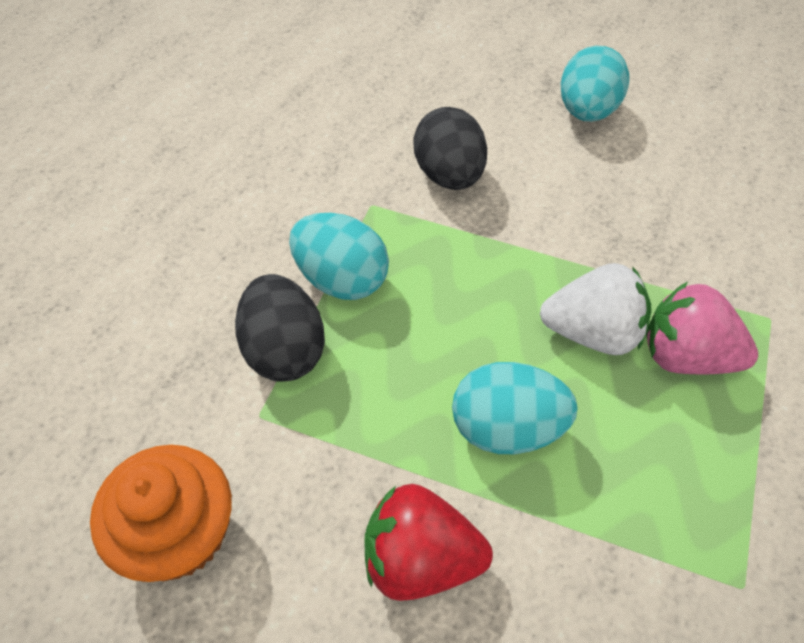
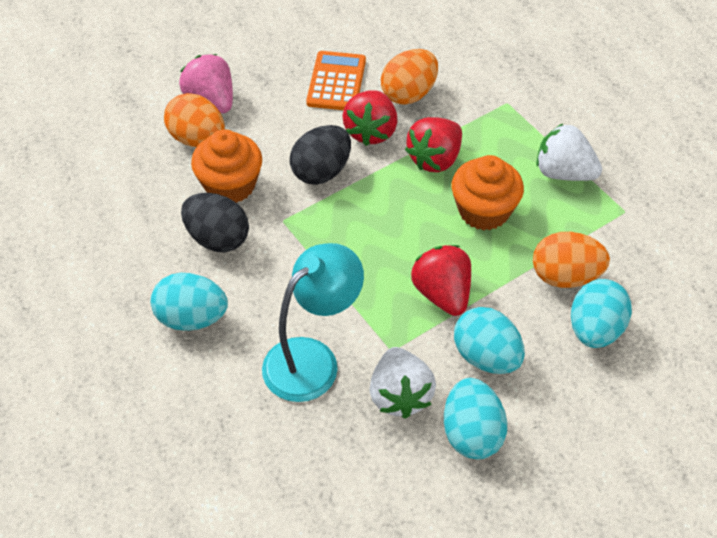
orange calculator: none = 0 -> [306,51,366,110] = 1
orange cupcake: [90,445,232,582] = 1 -> [191,129,262,203] [452,155,524,231] = 2
orange egg: none = 0 -> [164,93,225,147] [381,49,438,105] [533,232,610,288] = 3
red strawberry: [365,484,493,601] = 1 -> [342,90,398,146] [405,117,462,172] [411,245,471,316] = 3
turquoise egg: [289,213,389,300] [452,362,577,454] [561,46,629,122] = 3 -> [151,273,228,331] [444,378,507,459] [454,307,525,374] [571,279,632,348] = 4
turquoise lamp: none = 0 -> [262,243,364,402] = 1
white strawberry: [540,263,651,355] = 1 -> [369,347,436,419] [536,124,602,181] = 2

